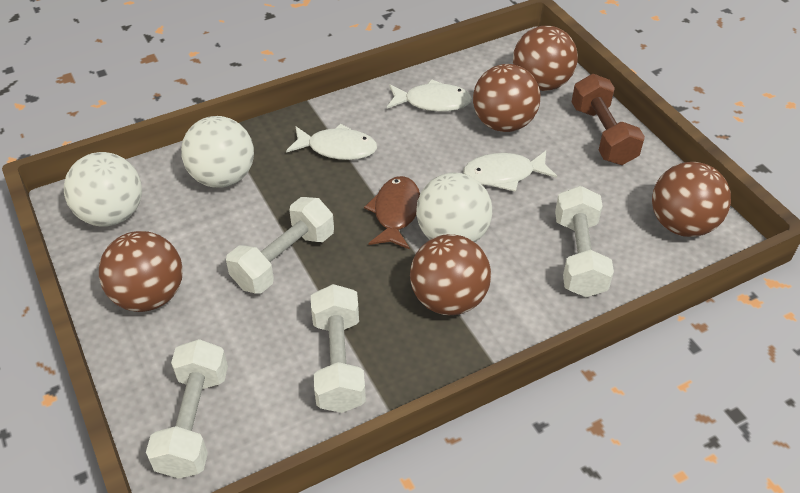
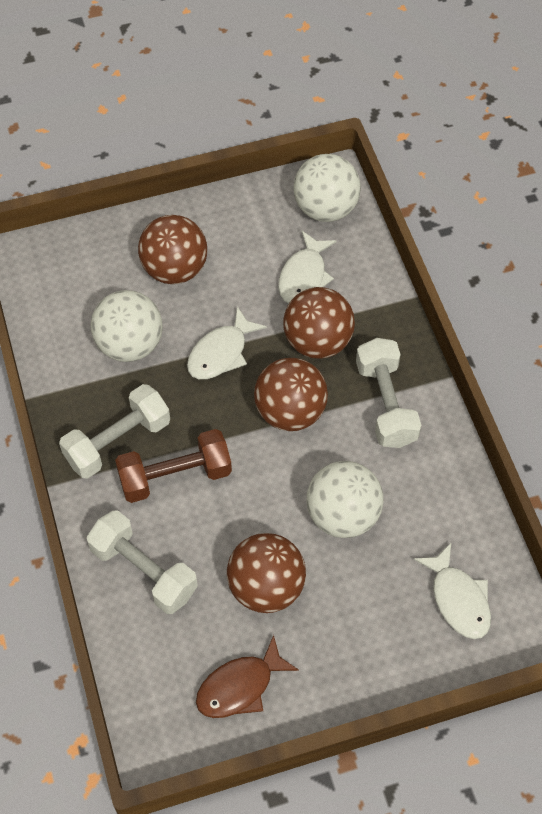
brown ball: [99,231,183,312] [410,234,491,315] [473,64,540,132] [513,26,578,91] [652,162,731,237] = 5 -> [138,215,207,284] [227,533,306,613] [254,358,328,431] [283,287,355,359] = 4
white dumbbell: [146,339,228,479] [226,197,334,293] [311,284,366,413] [555,186,614,297] = 4 -> [59,384,170,479] [87,510,198,614] [356,338,421,448] = 3

